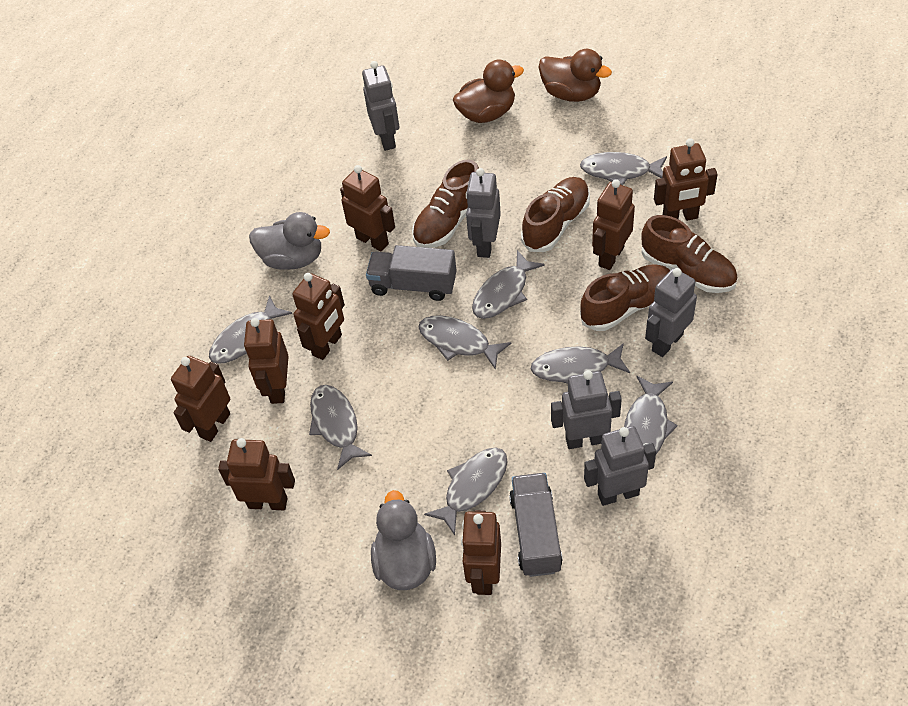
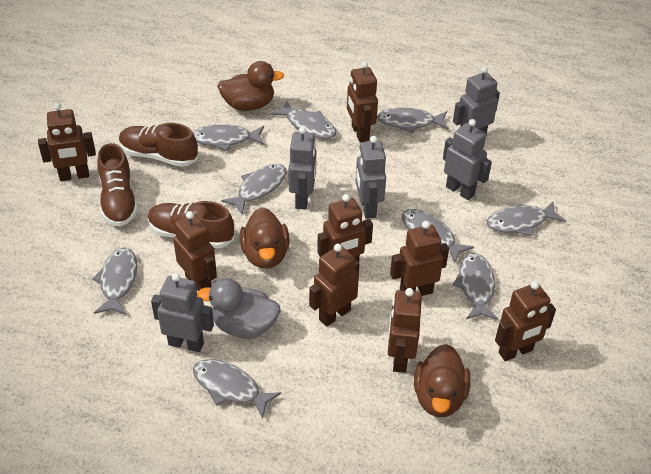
brown duck: [453,60,524,123] [538,49,612,102] = 2 -> [217,61,284,111] [240,207,290,269] [414,344,471,417] = 3
brown shoe: [412,159,479,248] [521,177,590,252] [580,264,670,331] [642,215,738,293] = 4 -> [97,143,138,227] [119,123,198,167] [148,201,234,249] = 3
grey duck: [249,212,330,270] [371,490,436,590] = 2 -> [197,278,281,339] = 1
grey fish: [209,295,292,364] [309,385,372,470] [419,315,511,370] [424,448,508,535] [472,250,545,319] [531,343,630,384] [580,152,667,185] [624,376,677,454] = 8 -> [92,248,137,315] [193,124,264,151] [193,359,281,419] [221,164,287,215] [270,101,337,139] [377,108,449,134] [402,209,474,264] [452,253,498,320] [486,201,566,236] = 9
grey truck: [366,245,457,301] [509,473,563,577] = 2 -> none = 0

